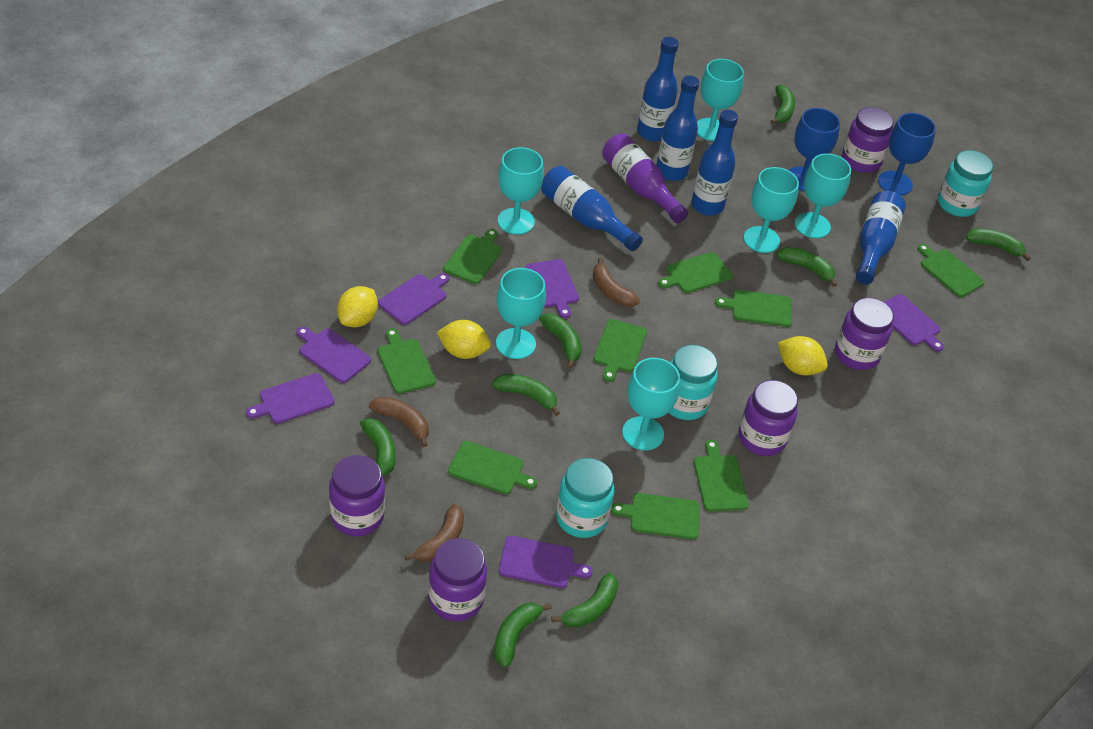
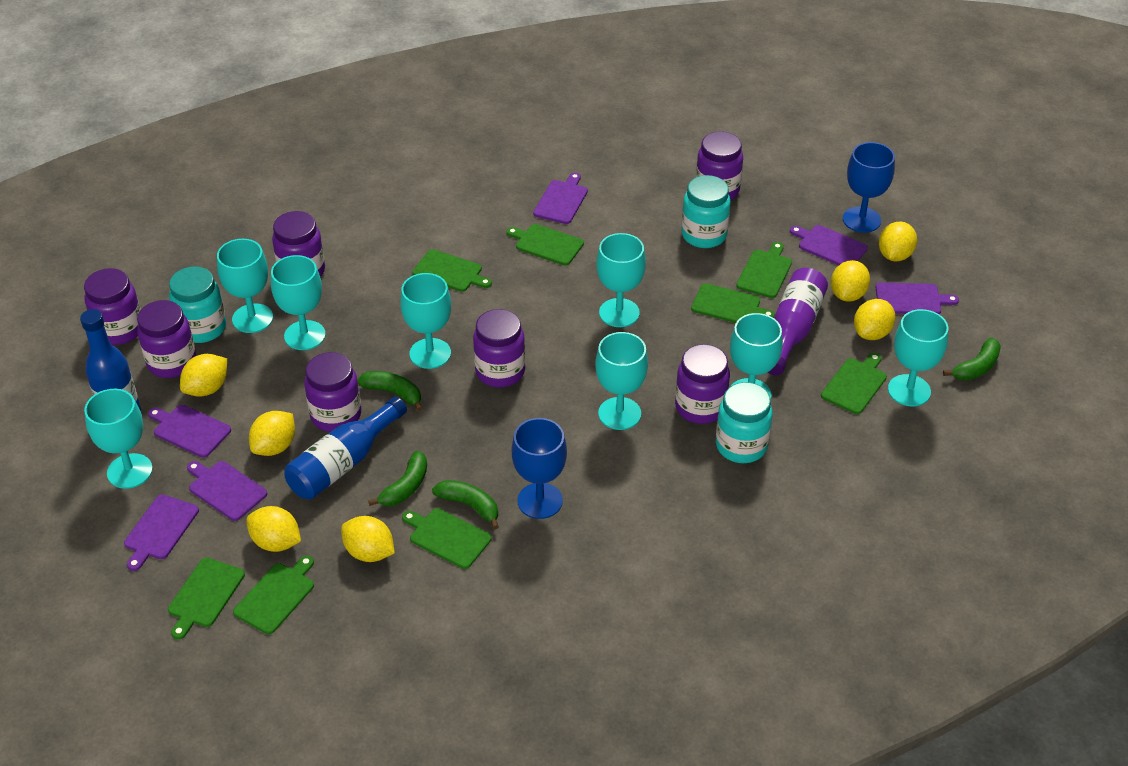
blue bottle: [541,166,643,251] [637,37,679,141] [656,75,700,181] [691,110,738,216] [856,191,906,285] = 5 -> [80,309,141,411] [284,396,407,500] = 2
brown banana: [369,396,429,447] [405,504,464,562] [593,258,640,307] = 3 -> none = 0
green banana: [360,418,396,476] [492,374,560,416] [494,602,552,668] [539,313,581,368] [551,572,618,628] [770,85,795,124] [777,247,837,287] [966,228,1031,261] = 8 -> [357,371,423,411] [368,451,427,506] [432,480,499,529] [943,337,1001,380] = 4
green cutting board: [377,328,436,394] [443,229,502,284] [448,441,538,494] [593,319,647,382] [611,493,700,540] [658,252,733,293] [694,440,749,512] [715,290,792,327] [917,244,985,297] = 9 -> [168,557,245,640] [233,555,314,634] [402,508,492,569] [412,249,492,292] [506,224,584,265] [691,283,775,323] [736,242,792,298] [821,353,887,414] = 8
purple jar: [329,455,385,536] [428,538,487,622] [739,380,798,456] [835,298,894,370] [842,107,894,173] = 5 -> [84,268,141,345] [137,300,196,378] [272,211,325,277] [304,352,361,432] [473,309,525,387] [675,344,730,424] [696,132,743,200] = 7
turquoise goblet: [496,268,546,359] [497,147,544,235] [622,358,680,450] [697,59,744,141] [744,167,799,253] [795,153,851,238] = 6 -> [84,389,153,489] [217,239,273,333] [271,255,326,350] [400,273,451,369] [595,332,648,430] [596,233,646,327] [730,313,783,398] [888,309,948,406] = 8
yellow lemon: [337,286,378,327] [437,320,491,359] [778,336,828,376] = 3 -> [180,354,227,397] [246,506,301,552] [249,411,295,456] [341,516,395,562] [831,260,870,302] [854,299,896,340] [879,222,917,261] = 7

